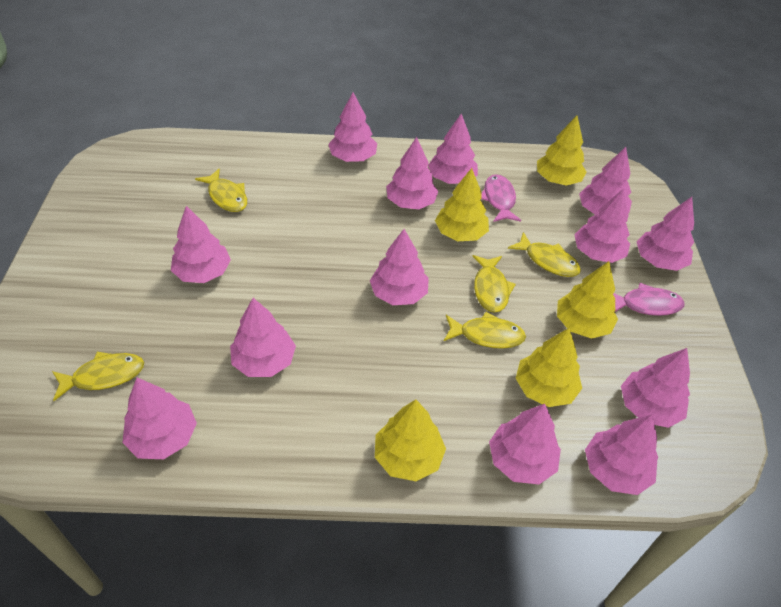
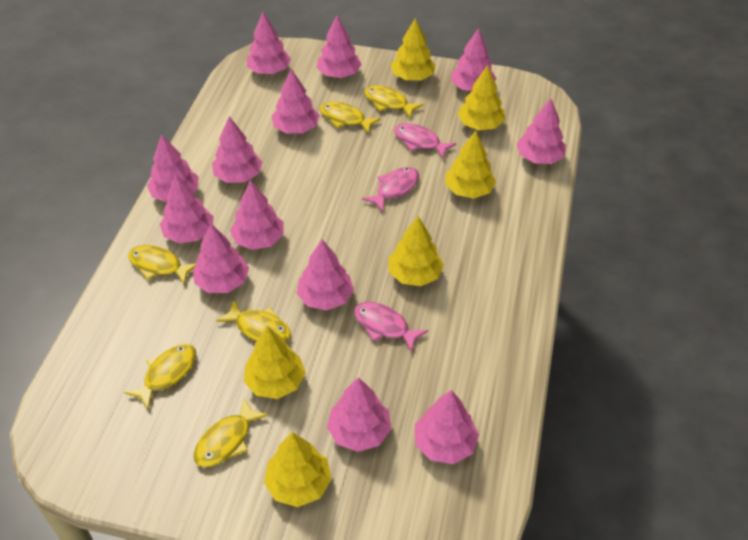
pink fish: [481,174,521,222] [613,283,684,316] = 2 -> [354,302,428,352] [362,167,419,212] [394,123,456,158] = 3
yellow fish: [52,352,144,401] [195,169,247,212] [444,312,526,349] [472,255,516,313] [508,232,581,277] = 5 -> [124,344,196,410] [128,245,197,285] [194,398,269,467] [216,300,291,342] [320,102,381,134] [364,85,423,118] = 6
yellow tree: [375,400,446,481] [435,168,489,241] [516,328,582,407] [537,116,587,186] [557,261,618,339] = 5 -> [244,326,306,399] [264,432,332,507] [389,216,444,286] [391,18,436,81] [445,131,496,198] [457,65,505,130] = 6

